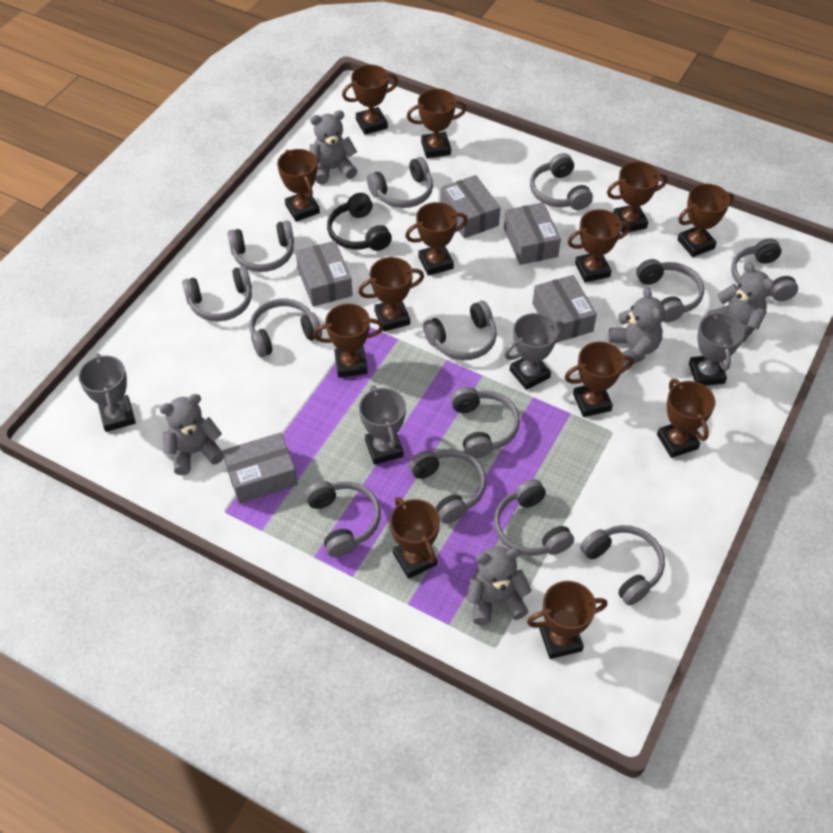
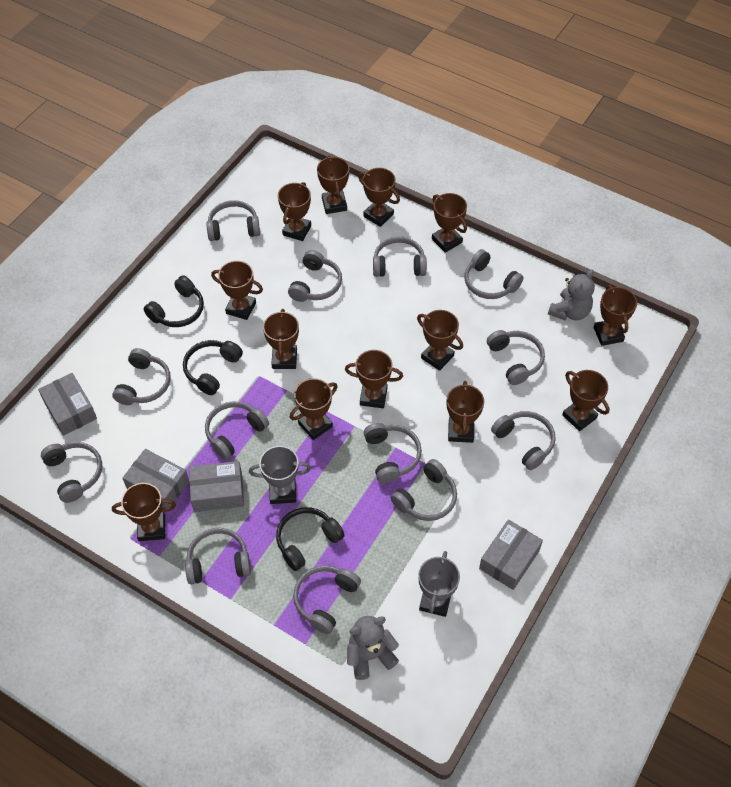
black headphones: [327,193,392,251] = 1 -> [144,275,204,327] [183,340,243,395] [276,507,345,571] = 3
grey box: [222,432,298,504] [296,241,353,307] [441,175,500,238] [504,202,561,265] [532,275,597,343] = 5 -> [38,373,97,436] [123,449,189,508] [189,461,244,512] [479,519,543,590] = 4
grey teddy bear: [160,394,224,475] [309,110,357,184] [466,546,532,626] [608,287,665,367] [714,262,774,345] = 5 -> [347,616,399,680] [548,270,595,321] = 2
grey trophy: [78,354,136,432] [359,385,406,465] [504,313,564,390] [689,310,745,386] = 4 -> [249,446,311,504] [418,551,460,617] = 2

